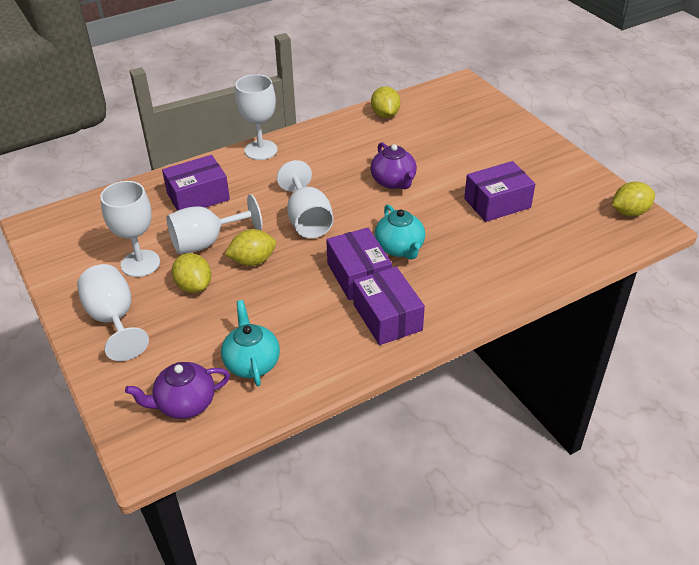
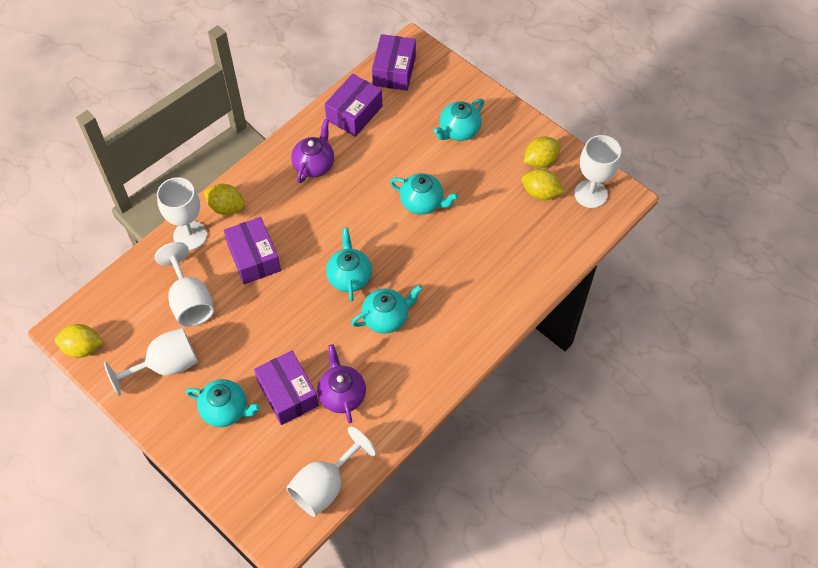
turquoise teapot: [221,300,280,386] [375,204,425,260] = 2 -> [186,379,260,427] [326,228,372,302] [351,285,422,334] [390,173,459,215] [434,99,484,141] = 5

